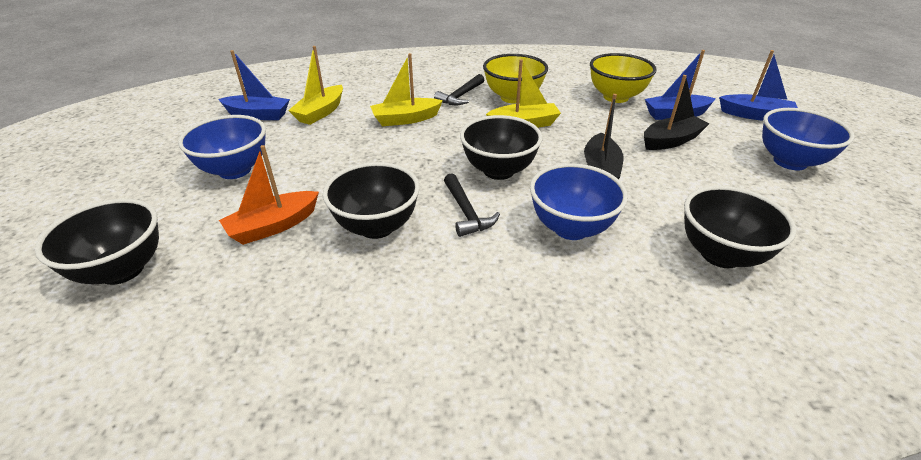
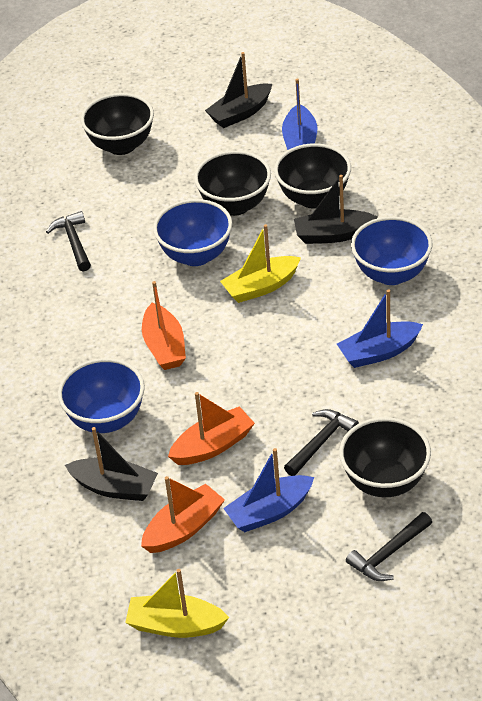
black boat: [584,94,624,179] [644,75,709,150] = 2 -> [65,427,158,501] [205,52,272,128] [294,175,378,244] = 3
black hammer: [434,74,484,105] [444,173,500,237] = 2 -> [46,211,91,272] [284,409,359,476] [346,512,432,581] = 3
orange boat: [219,145,319,245] = 1 -> [141,476,225,553] [142,281,186,370] [168,392,255,465] = 3
yellow boat: [288,46,343,125] [370,53,443,126] [486,59,561,128] = 3 -> [125,569,229,638] [220,224,301,303] = 2
yellow bowl: [483,54,548,104] [590,53,657,103] = 2 -> none = 0

